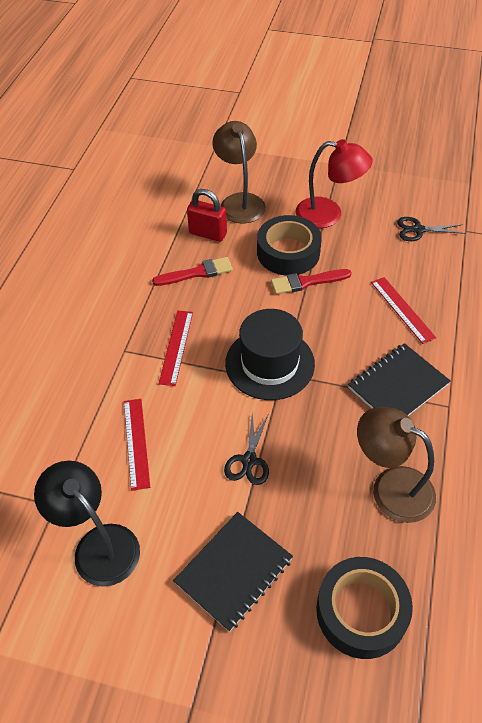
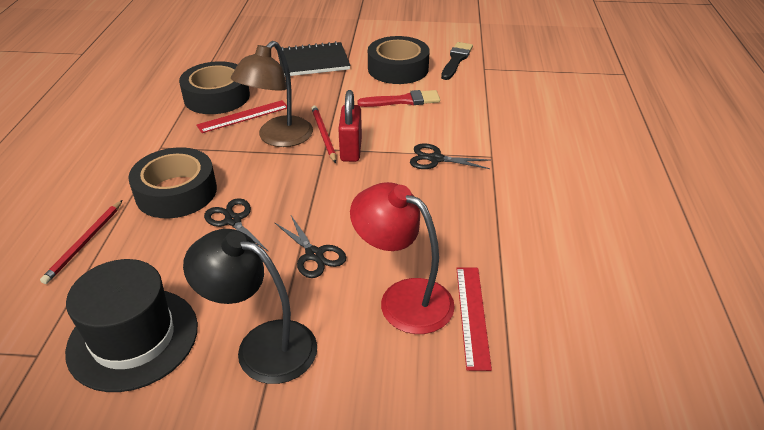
black brush: none = 0 -> [441,42,473,80] = 1
black notebook: [173,512,293,632] [348,343,451,416] = 2 -> [277,41,350,76] = 1
black scissors: [224,413,269,485] [397,217,465,241] = 2 -> [204,198,269,252] [275,216,346,278] [410,143,490,169] = 3
black tape: [257,215,322,276] [316,557,413,659] = 2 -> [128,147,217,218] [179,61,250,114] [368,36,430,84] = 3
brown lamp: [212,121,266,224] [357,407,436,523] = 2 -> [231,41,313,147] = 1
red brush: [152,257,233,286] [271,269,352,294] = 2 -> [357,90,440,107] = 1
red pencil: none = 0 -> [40,200,123,284] [311,106,336,163] = 2
red ruler: [124,399,150,491] [158,310,193,386] [371,277,436,344] = 3 -> [196,100,287,133] [456,267,492,371] = 2

